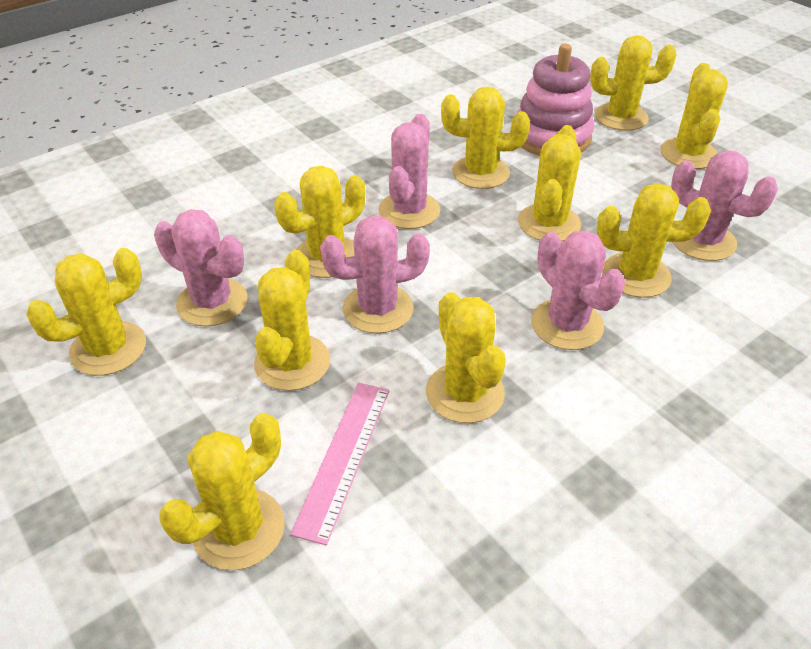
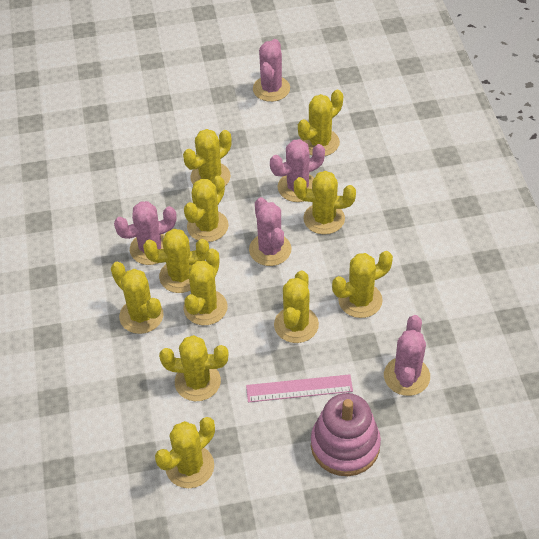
yellow cactus: [26,248,146,376] [159,413,285,570] [254,250,330,391] [274,166,365,278] [426,292,506,423] [441,86,530,189] [518,125,581,242] [590,35,677,131] [597,183,711,298] [660,63,728,169] = 10 -> [111,262,164,334] [143,229,209,293] [155,417,215,488] [159,335,229,401] [183,129,232,186] [184,176,229,242] [184,248,227,325] [274,270,319,343] [294,171,356,235] [298,90,343,156] [332,251,393,318] = 11

